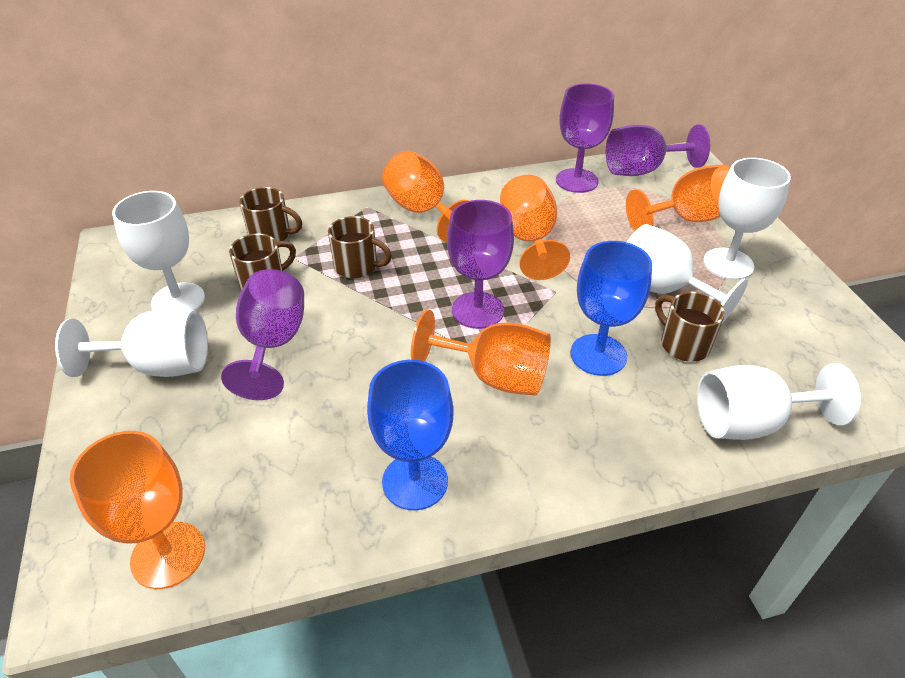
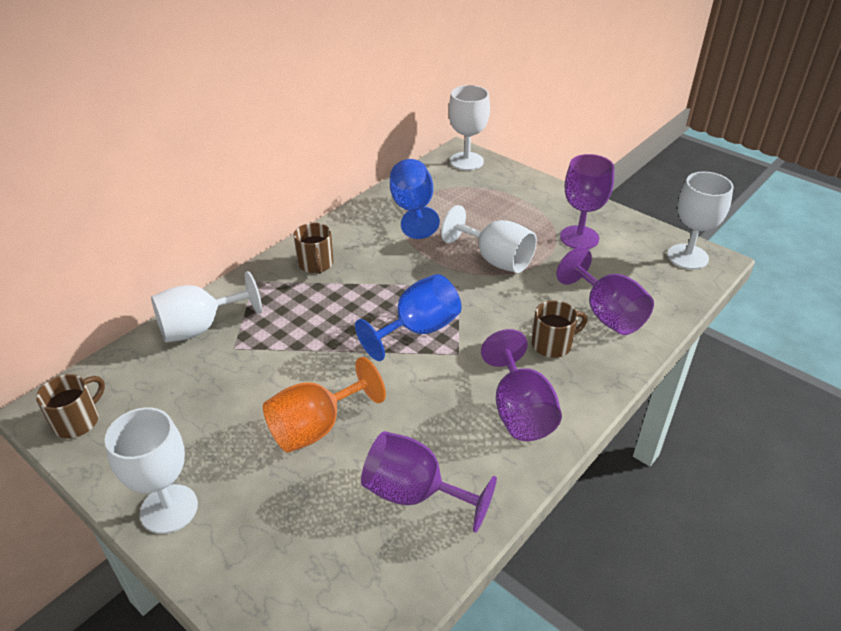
brown mug: [229,233,296,291] [239,187,302,242] [328,216,392,278] [655,292,725,362] = 4 -> [36,374,105,438] [294,223,334,274] [532,300,588,358] = 3
orange goblet: [70,431,205,589] [382,150,469,242] [411,310,551,396] [500,175,570,280] [626,164,730,231] = 5 -> [263,357,386,453] = 1

